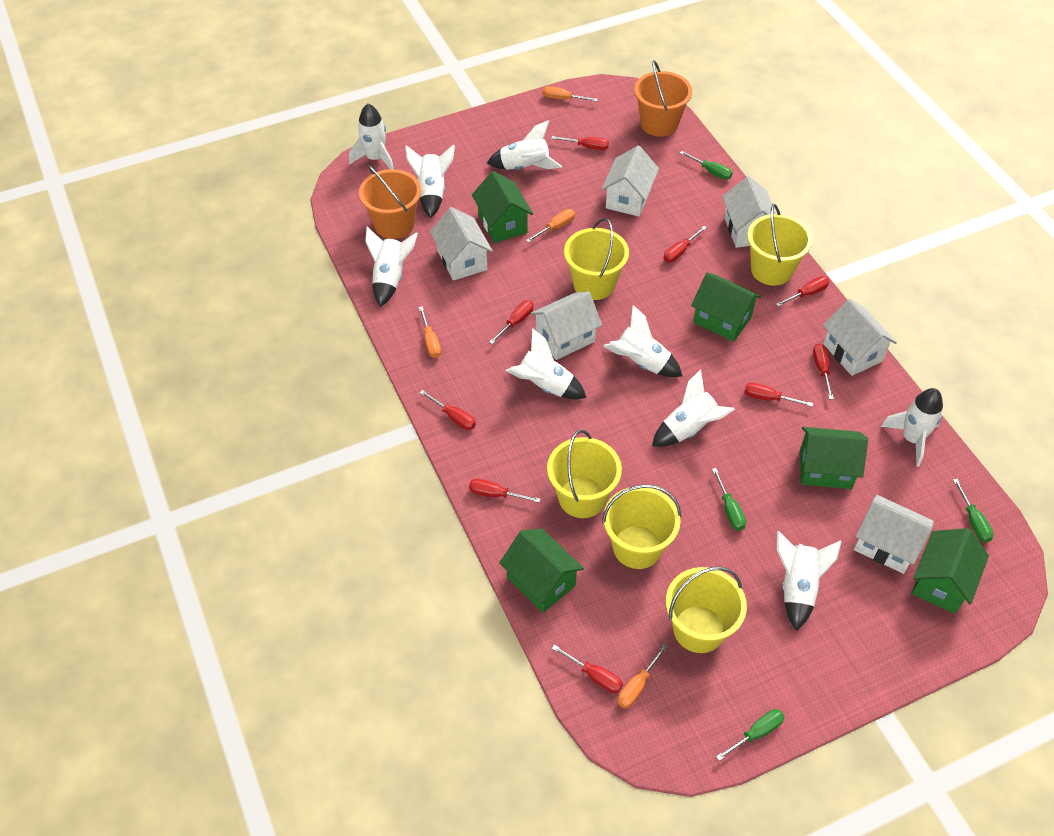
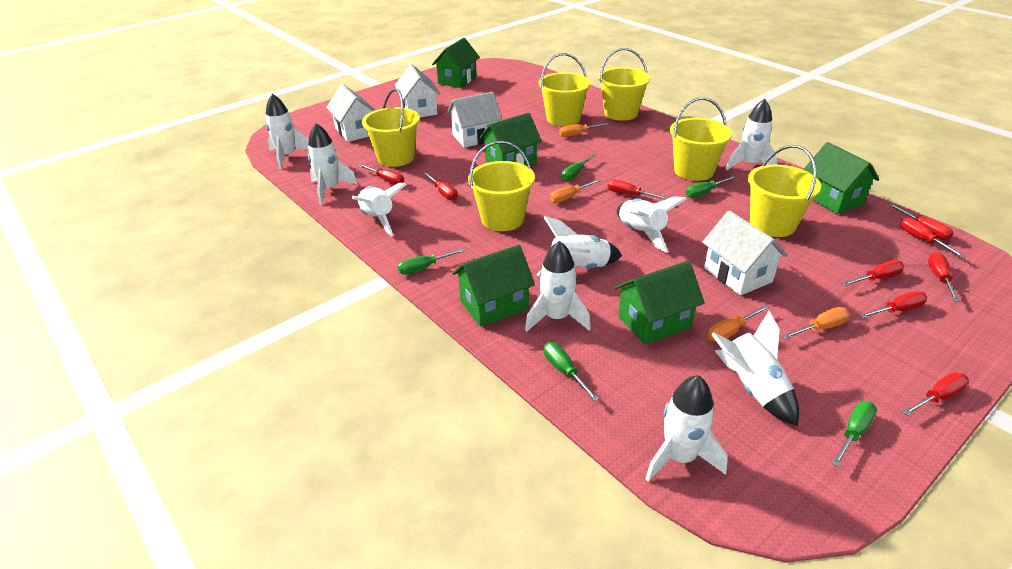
green screwdriver: [680,151,733,180] [712,468,746,530] [716,709,785,761] [953,479,994,542] = 4 -> [397,248,465,275] [544,342,599,401] [561,153,596,181] [686,176,736,198] [832,401,877,467] = 5
orange bucket: [359,165,421,239] [634,60,692,137] = 2 -> none = 0
white house: [430,207,493,281] [530,291,602,360] [601,146,659,217] [722,176,777,248] [823,299,897,376] [854,495,934,574] = 6 -> [326,84,375,142] [395,64,440,118] [447,92,502,148] [702,210,788,296] = 4
yellow bucket: [547,430,622,518] [564,218,629,300] [602,485,681,569] [666,567,747,653] [747,204,813,286] = 5 -> [362,88,420,167] [468,141,535,231] [539,53,591,126] [598,48,651,121] [670,98,732,181] [748,145,821,237] = 6

